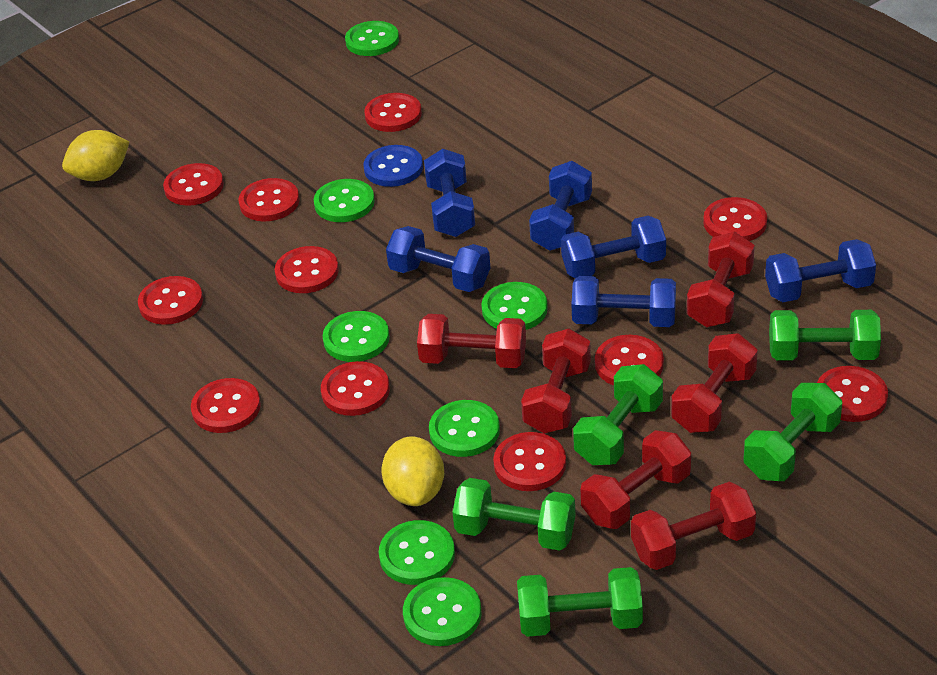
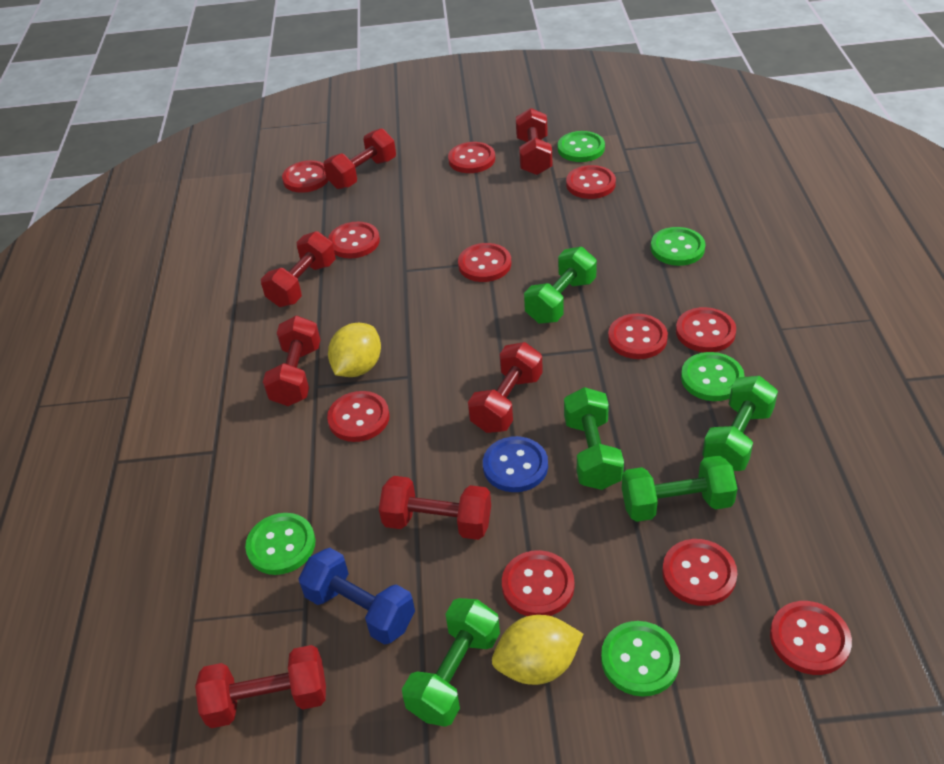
blue dumbbell: [386,226,490,292] [424,149,475,237] [529,161,592,251] [561,215,666,278] [571,276,676,327] [765,239,876,302] = 6 -> [299,548,415,645] = 1
green button: [314,179,375,222] [323,311,390,362] [345,21,399,56] [379,520,455,585] [403,577,482,646] [429,400,500,457] [481,282,548,330] = 7 -> [245,513,315,575] [558,131,605,162] [601,621,680,697] [651,227,705,266] [681,352,745,401] = 5
red dumbbell: [417,314,526,368] [521,329,591,434] [581,430,691,529] [631,482,756,570] [671,333,758,433] [687,232,755,327] = 6 -> [195,645,326,728] [261,231,336,307] [263,316,320,406] [323,128,396,189] [379,476,491,540] [468,342,543,433] [516,108,552,175] = 7

